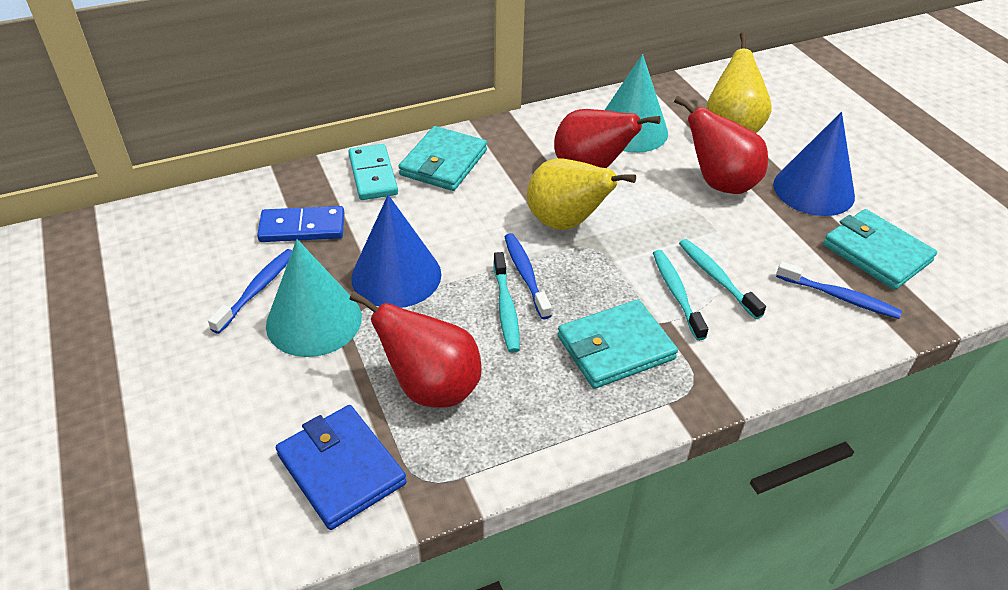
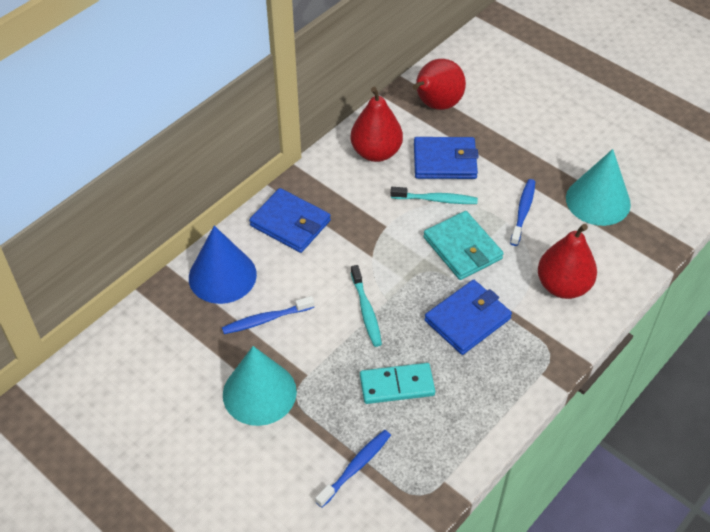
blue cone: [351,195,441,308] [773,112,855,216] = 2 -> [189,226,257,304] = 1
blue domino: [257,206,344,242] = 1 -> none = 0
blue wallet: [276,405,407,530] = 1 -> [249,188,331,253] [414,137,479,179] [424,280,512,355] = 3
turquoise toothbrush: [493,252,520,353] [653,250,708,341] [679,239,766,319] = 3 -> [351,265,382,347] [390,187,478,204] = 2
turquoise wallet: [398,126,487,191] [558,299,678,389] [823,209,937,290] = 3 -> [423,211,504,280] = 1
yellow pear: [527,158,636,230] [706,32,772,133] = 2 -> none = 0

